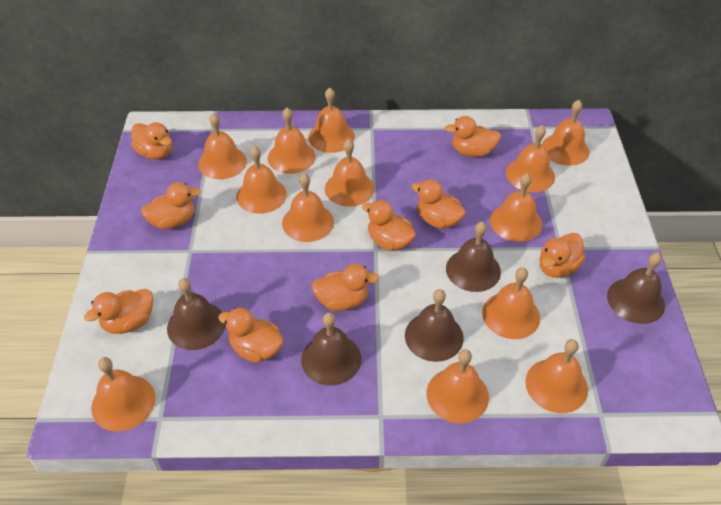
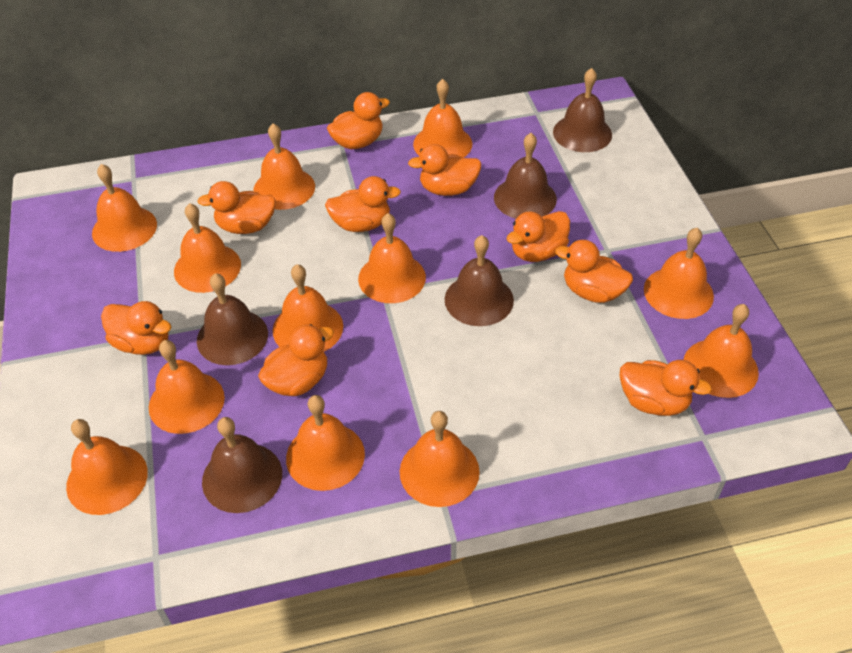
orange bell: [91,357,156,432] [198,113,247,179] [236,146,287,214] [268,108,316,174] [282,173,334,242] [308,87,355,153] [325,139,374,207] [427,349,489,423] [482,268,540,339] [490,173,542,242] [506,125,555,192] [525,339,588,413] [542,100,589,166] = 13 -> [66,419,148,515] [92,164,157,252] [149,340,225,434] [174,203,241,293] [253,123,315,210] [273,264,343,352] [286,395,365,491] [358,213,426,303] [400,411,480,507] [413,79,472,158] [644,228,714,319] [684,304,759,398] = 12

